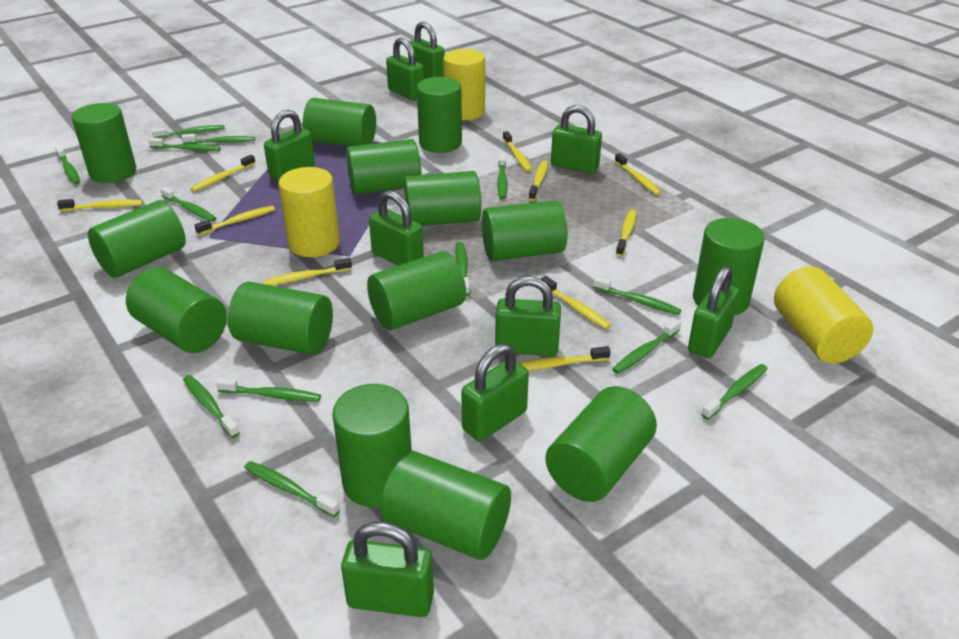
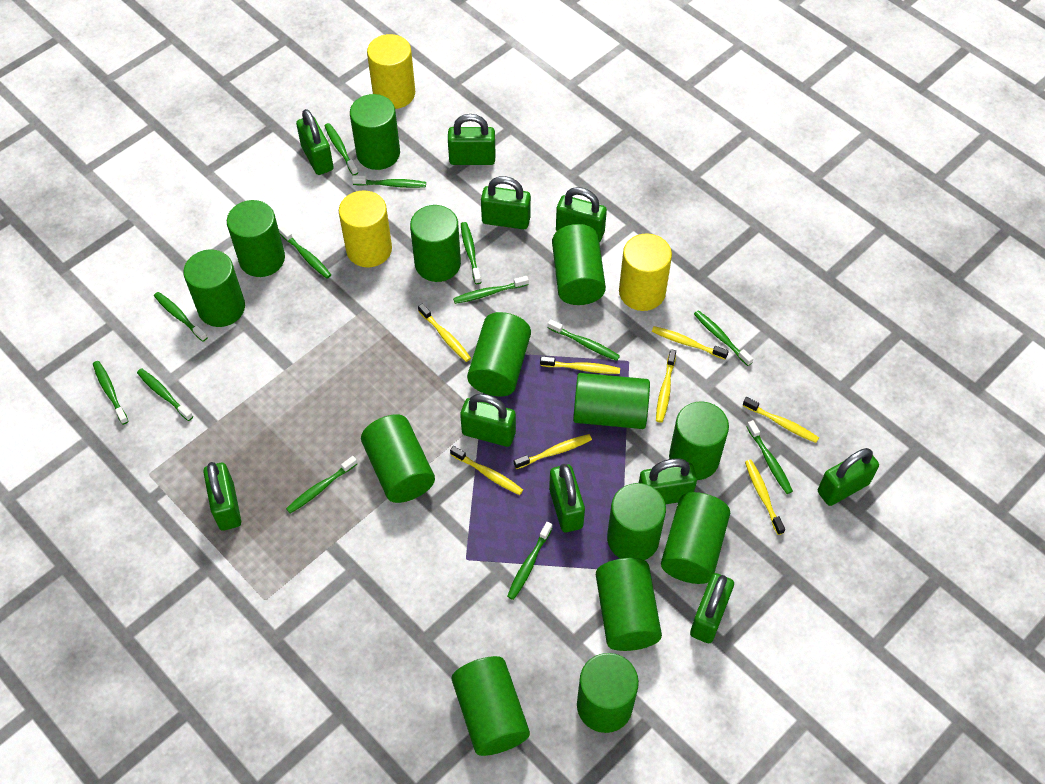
green padlock: [264,110,315,182] [341,522,434,617] [369,190,424,266] [386,38,424,100] [408,22,445,79] [461,344,529,441] [495,276,561,356] [551,105,602,173] [688,266,739,358] = 9 -> [203,462,241,531] [296,109,334,175] [448,114,495,165] [460,394,516,447] [481,176,531,229] [549,464,585,532] [556,187,607,243] [639,458,697,504] [690,573,734,643] [818,448,879,506] = 10
yellow toothbrush: [57,199,143,211] [191,155,256,192] [194,206,275,235] [263,258,352,286] [503,131,532,172] [519,346,611,371] [529,161,548,201] [541,276,611,329] [615,153,661,195] [616,209,636,256] = 10 -> [418,303,471,362] [450,446,523,495] [514,434,592,469] [540,356,620,374] [652,326,729,360] [656,349,676,423] [743,397,819,443] [745,460,785,535] = 8

